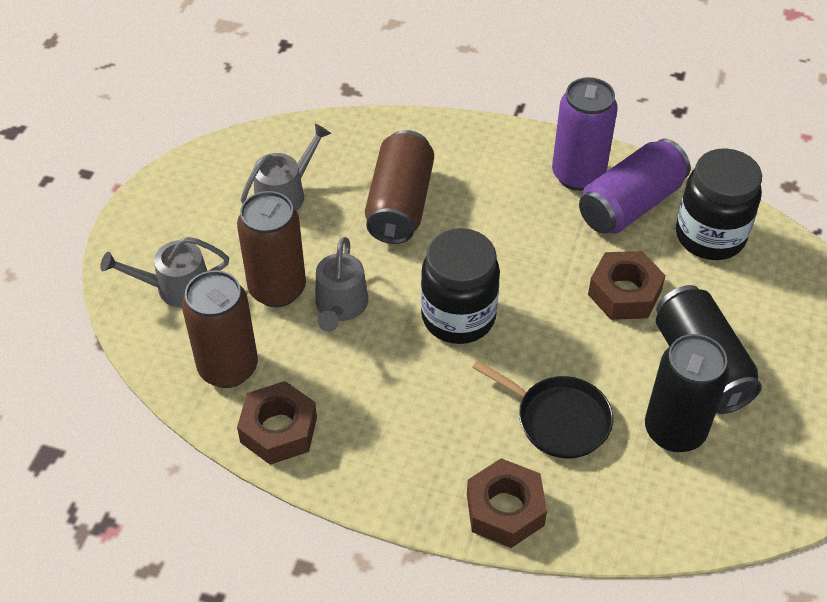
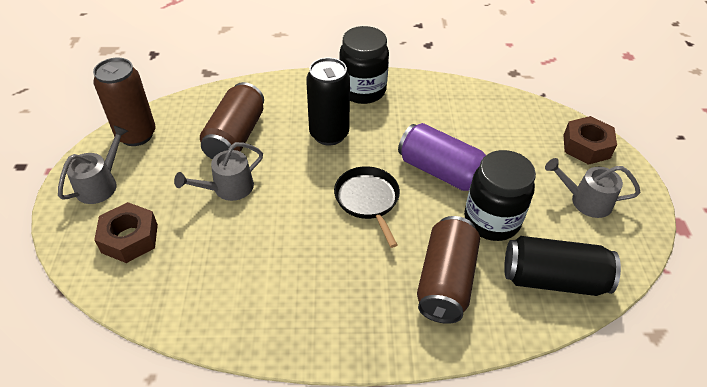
brown nut: [237,381,317,465] [467,458,547,548] [588,251,666,320] = 3 -> [94,202,158,263] [563,116,617,165] = 2
purple can: [552,77,618,191] [579,139,690,234] = 2 -> [398,123,486,191] = 1

